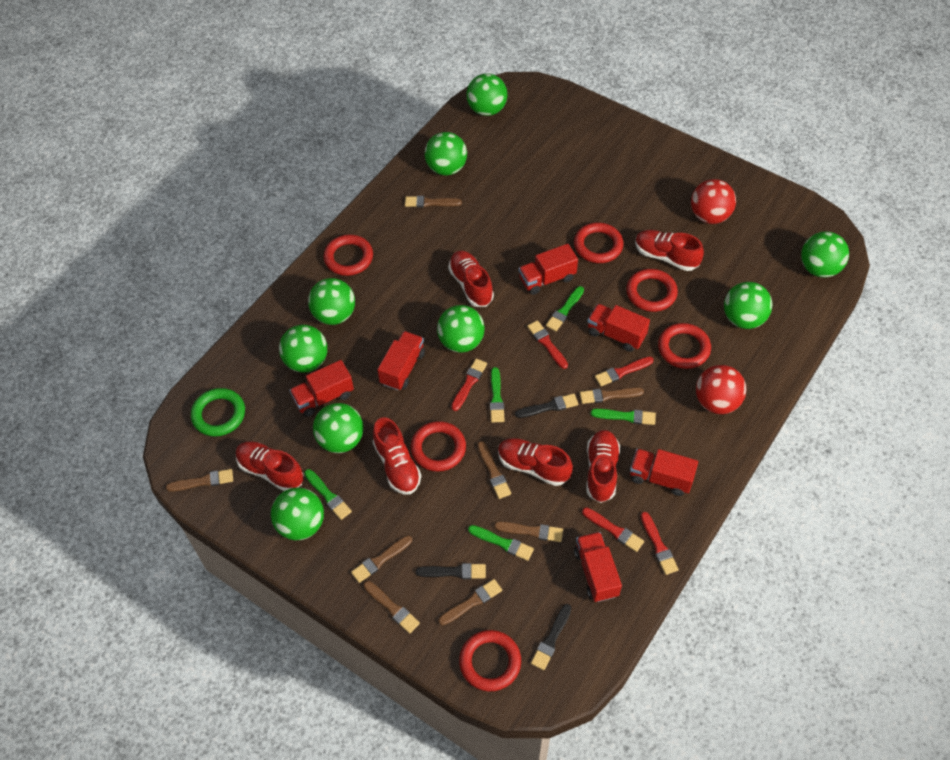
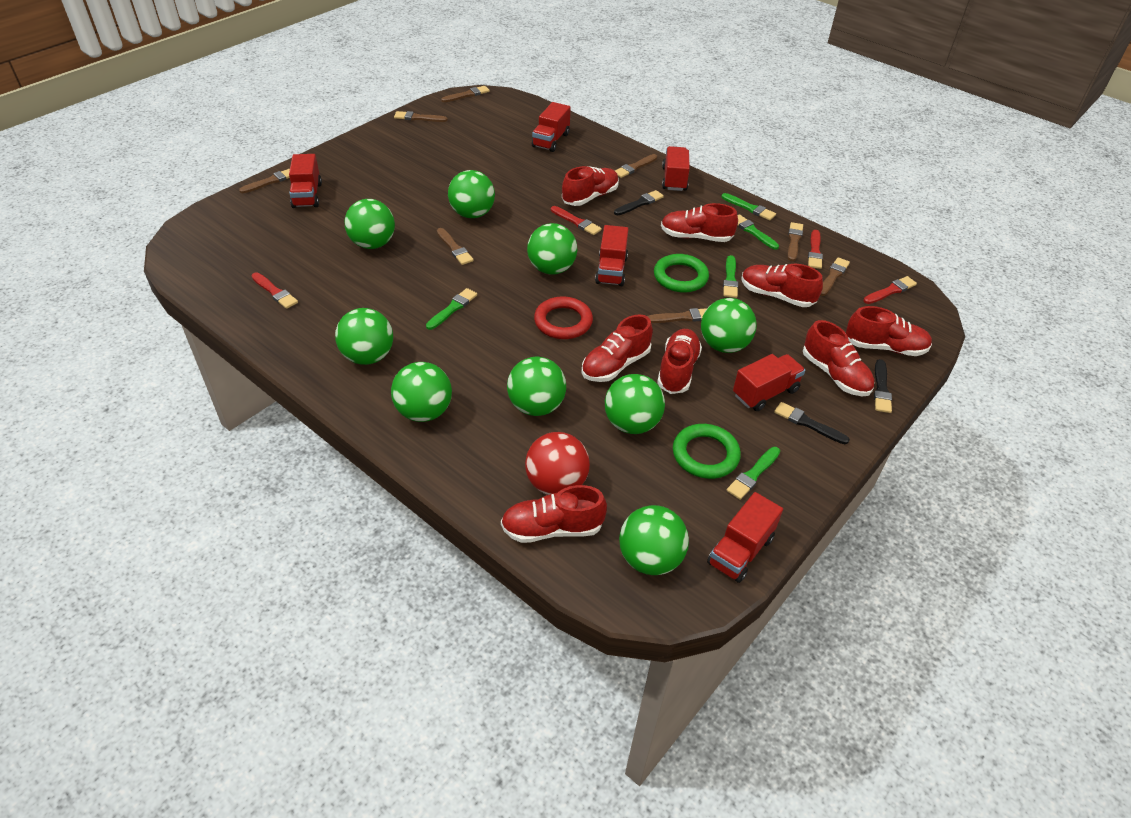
green ring: [191,388,245,437] = 1 -> [654,254,709,293] [673,424,741,479] = 2
red ball: [691,179,736,224] [696,365,746,414] = 2 -> [525,432,590,495] = 1
red brush: [451,359,487,411] [527,320,568,369] [582,507,644,552] [595,356,654,386] [641,512,679,575] = 5 -> [252,272,298,309] [551,206,602,235] [808,230,823,269] [863,276,917,304] = 4
red ring: [324,235,373,276] [411,421,466,472] [459,630,521,691] [574,223,624,263] [626,269,678,312] [658,323,711,369] = 6 -> [534,297,593,339] = 1
red shoe: [236,441,303,491] [373,417,421,495] [448,251,494,307] [498,438,573,486] [586,430,620,503] [635,230,704,271] = 6 -> [501,485,607,543] [562,166,619,206] [581,314,653,382] [657,329,702,394] [661,203,738,242] [741,264,823,307] [803,320,874,396] [846,306,932,356] = 8

